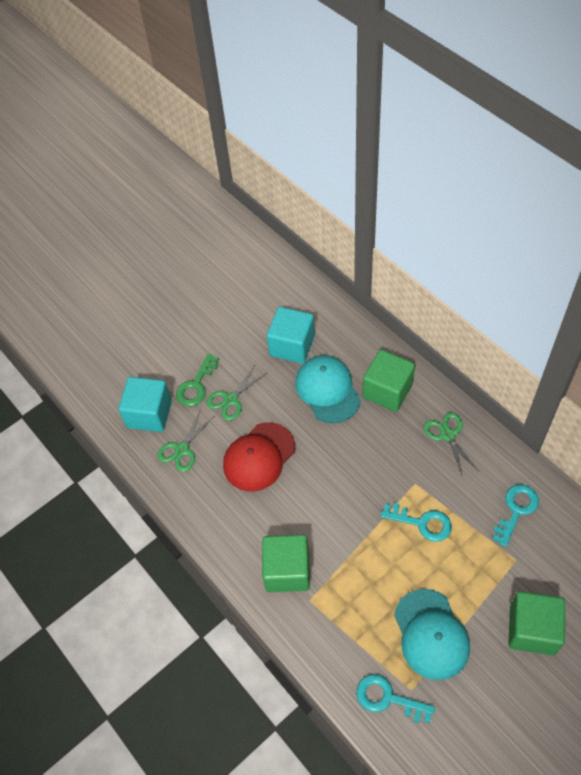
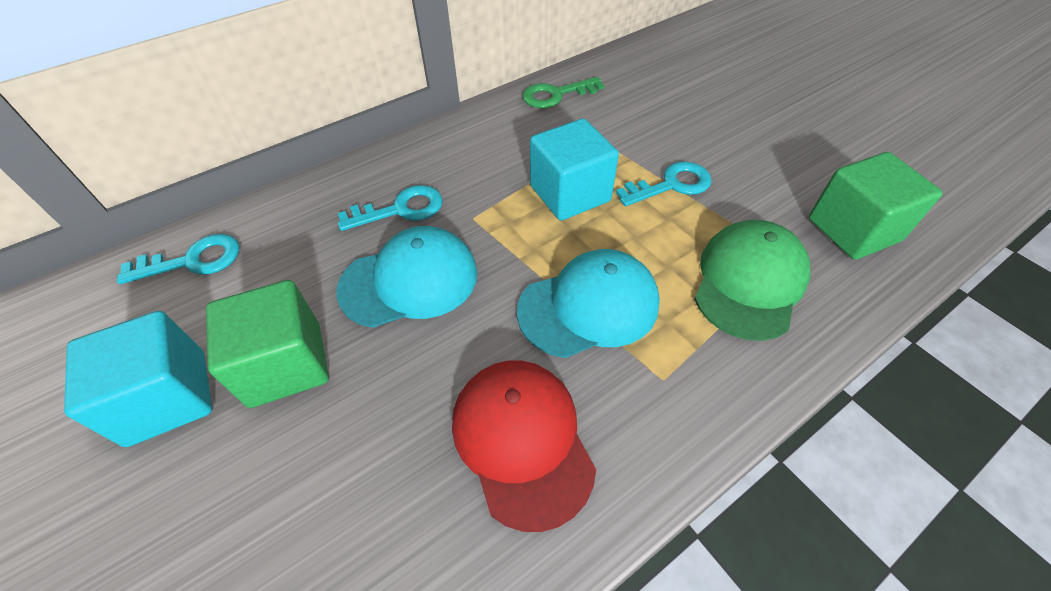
green cap: none = 0 -> [694,220,810,341] = 1
green cube: [262,535,310,592] [362,350,415,412] [508,591,565,655] = 3 -> [206,280,329,408] [809,152,943,260] = 2
green scissors: [157,409,214,472] [206,365,268,421] [424,412,478,477] = 3 -> none = 0

